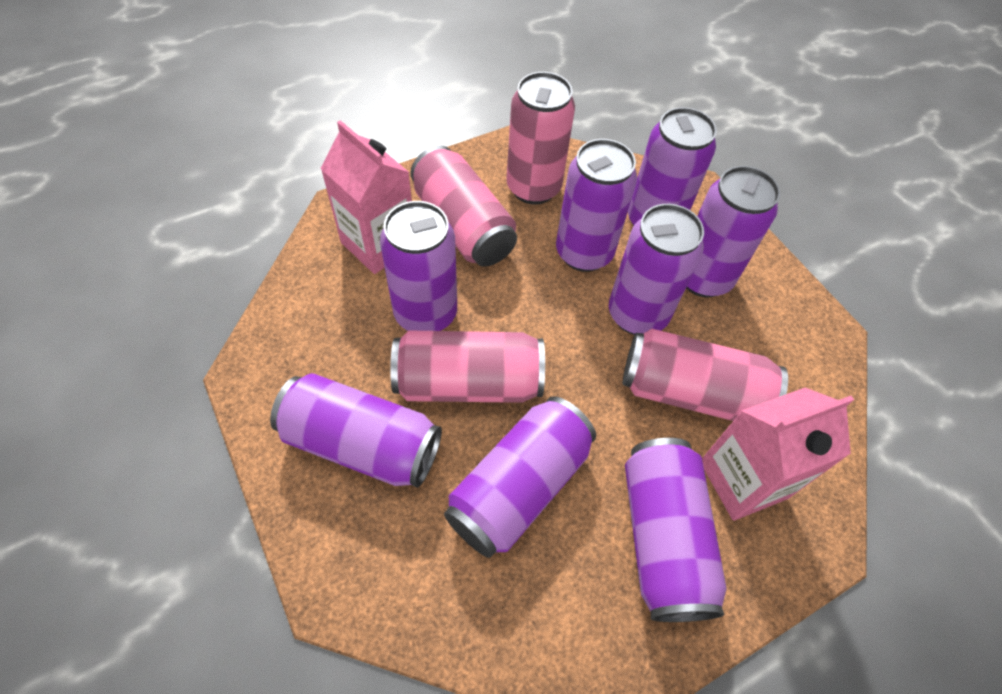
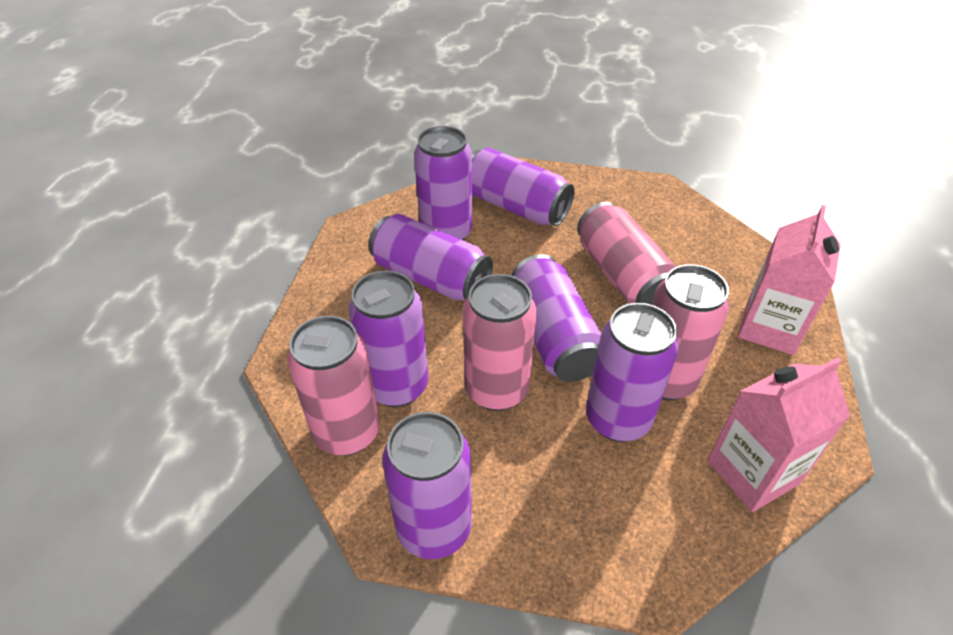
purple can: [270,373,442,488] [380,201,457,331] [444,396,596,558] [556,139,637,272] [609,204,704,335] [625,438,727,622] [628,107,717,226] [686,166,780,297] = 8 -> [348,271,428,407] [369,214,493,300] [382,412,472,559] [414,126,472,241] [472,148,575,226] [511,254,601,382] [586,303,679,442] = 7

